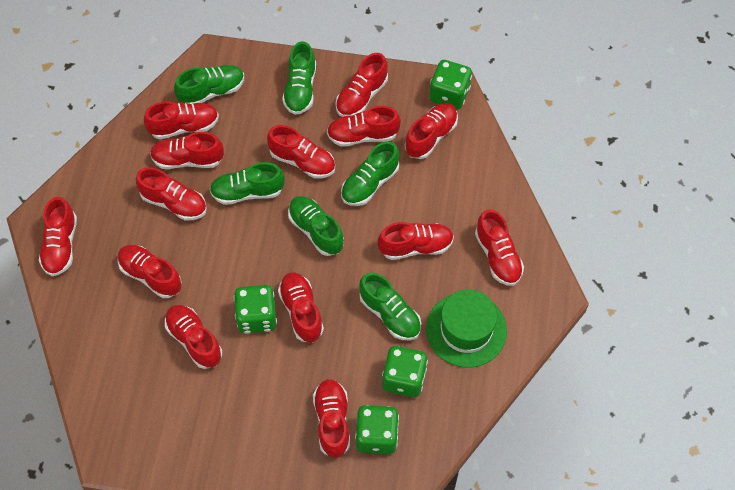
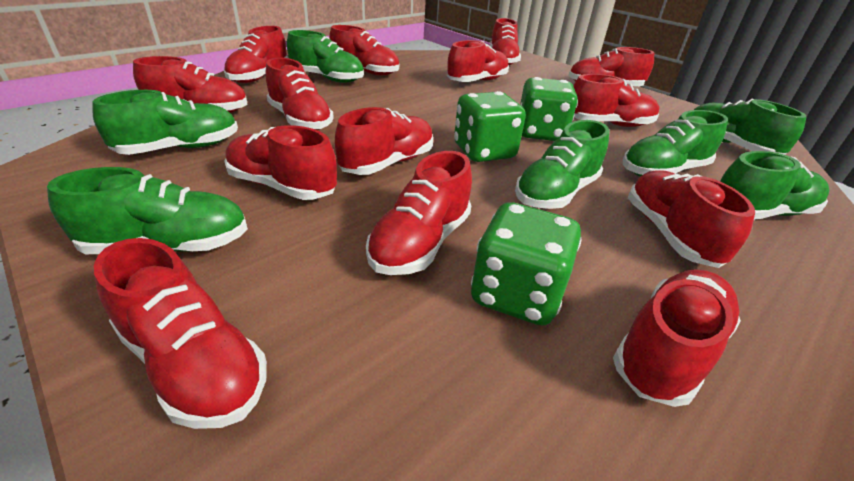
green dice: [234,285,277,334] [355,405,399,454] [382,346,428,397] [430,60,472,109] = 4 -> [454,91,526,162] [471,202,582,325] [520,77,578,141] = 3
green hat: [426,290,507,368] = 1 -> none = 0
green shoe: [174,65,244,104] [209,162,285,205] [282,41,316,115] [288,196,344,256] [341,141,400,206] [359,272,421,340] = 6 -> [47,167,248,254] [92,90,238,155] [287,30,364,83] [515,120,609,209] [623,110,728,177] [694,99,807,155] [720,151,829,219] = 7

